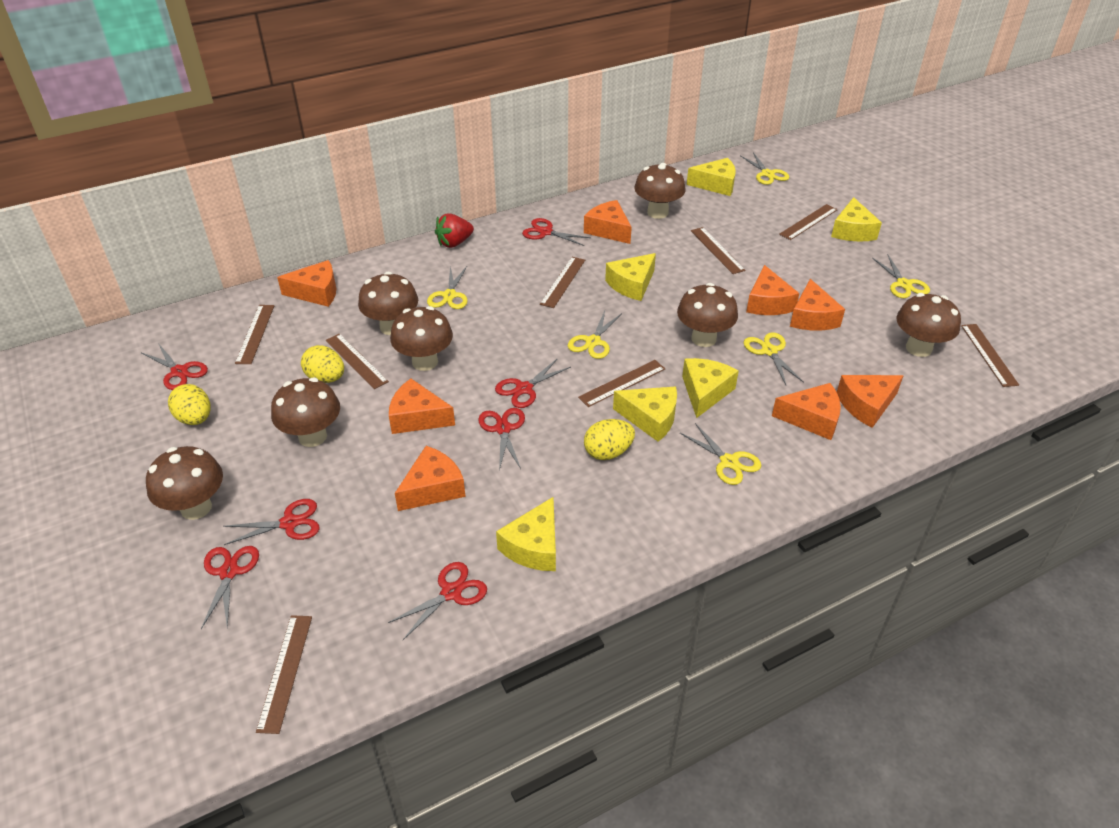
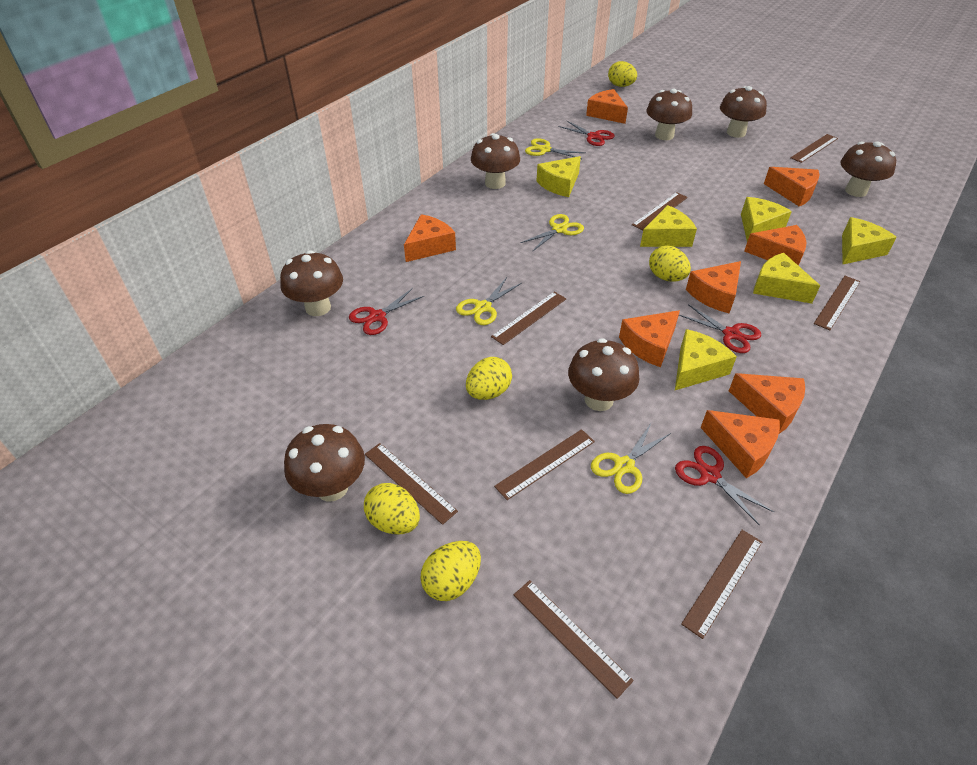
red scissors: [142,343,208,390] [201,546,259,629] [223,499,320,545] [388,562,487,640] [478,408,525,471] [495,358,571,408] [522,218,591,246] = 7 -> [349,288,424,335] [558,121,615,146] [675,446,774,525] [679,304,761,353] = 4
red strawberry: [435,214,474,248] = 1 -> none = 0
yellow egg: [168,384,210,425] [301,345,344,383] [584,419,635,460] = 3 -> [364,483,420,535] [420,541,481,601] [466,357,512,400] [608,61,637,87] [649,245,691,282] = 5
yellow scissors: [427,266,468,309] [568,311,622,359] [680,423,761,485] [740,152,789,185] [743,332,804,385] [872,255,930,298] = 6 -> [456,277,522,325] [520,214,584,252] [525,138,585,157] [591,422,671,494] = 4

